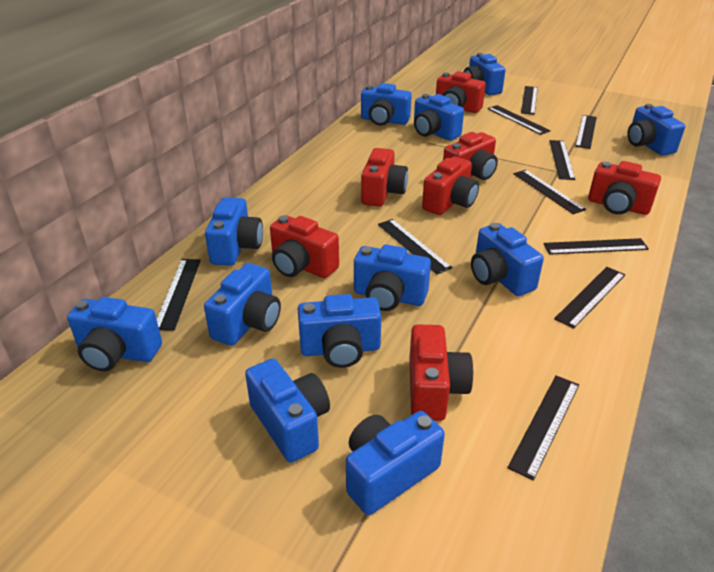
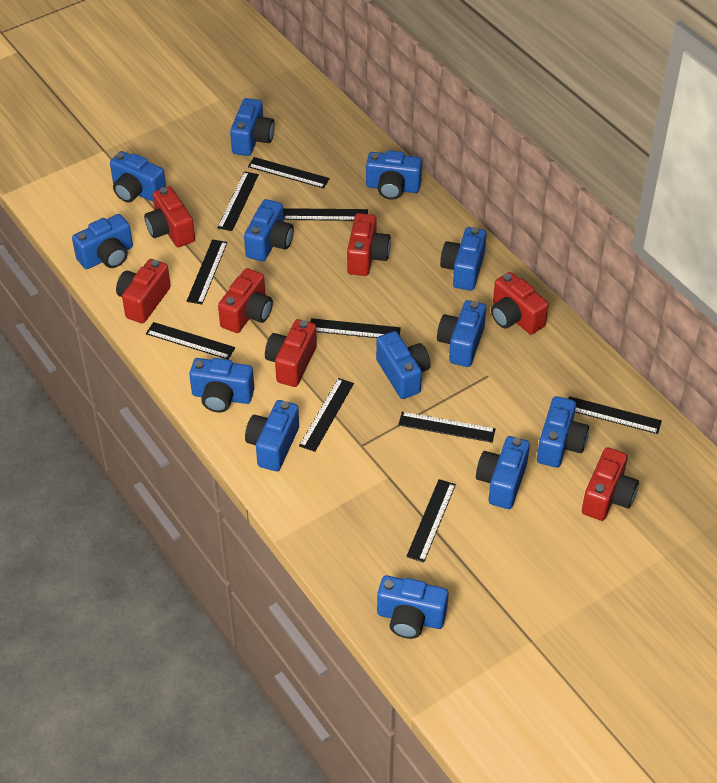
blue camera: [67,297,162,371] [204,263,281,346] [205,197,263,266] [245,359,330,463] [298,294,381,368] [346,411,445,515] [354,244,431,311] [361,83,412,126] [414,94,464,141] [464,53,506,95] [471,223,544,296] [628,104,685,156] = 12 -> [72,214,133,269] [110,151,166,203] [189,358,255,413] [230,98,275,156] [244,199,294,262] [245,400,299,471] [366,150,422,200] [376,331,430,399] [377,575,449,639] [437,300,486,367] [440,227,487,291] [476,436,530,509] [537,396,589,468] = 13

